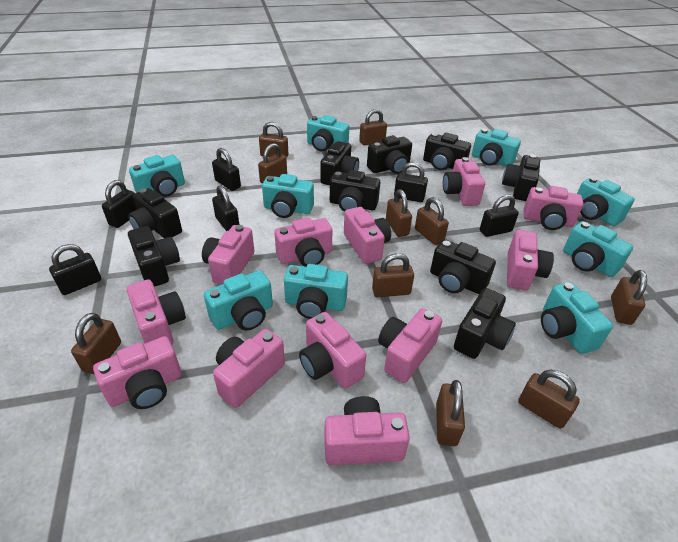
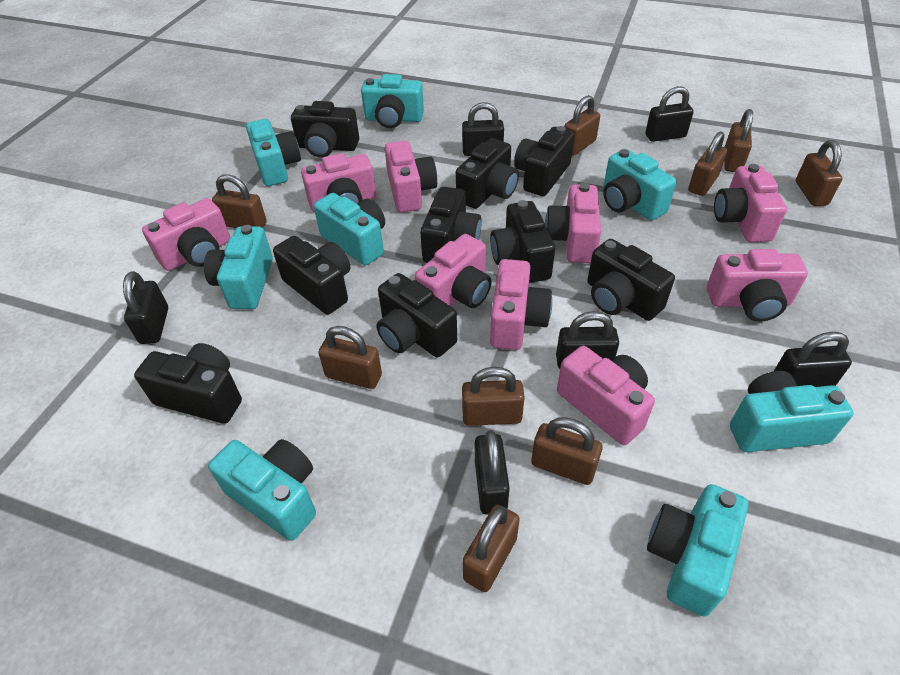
brown padlock: [71,313,121,374] [258,143,287,183] [259,122,288,158] [359,109,387,145] [372,253,414,297] [386,189,412,237] [415,197,449,245] [436,380,465,446] [518,370,580,429] [611,270,647,325] = 10 -> [212,174,267,228] [318,326,382,389] [462,367,525,426] [463,505,520,592] [531,417,603,485] [564,95,600,156] [688,131,727,196] [724,109,753,172] [796,140,843,206] = 9
pink camera: [93,336,182,409] [127,279,186,344] [202,225,254,285] [213,329,285,408] [274,218,333,267] [299,312,366,389] [324,396,410,465] [344,207,391,264] [378,308,442,383] [443,157,485,206] [507,230,554,290] [524,186,584,230] = 12 -> [142,198,230,271] [301,153,376,212] [385,141,437,212] [415,234,491,308] [490,259,552,350] [545,183,601,263] [557,346,655,445] [707,249,808,322] [714,164,787,242] = 9
turquoise camera: [129,155,185,197] [204,270,273,330] [262,174,314,218] [284,264,348,319] [307,115,349,152] [472,129,521,166] [541,282,613,354] [563,221,633,277] [577,177,635,226] = 9 -> [204,225,273,309] [208,439,316,541] [246,119,301,186] [314,193,385,266] [361,74,424,128] [603,149,676,220] [647,484,748,616] [730,371,854,452] = 8

